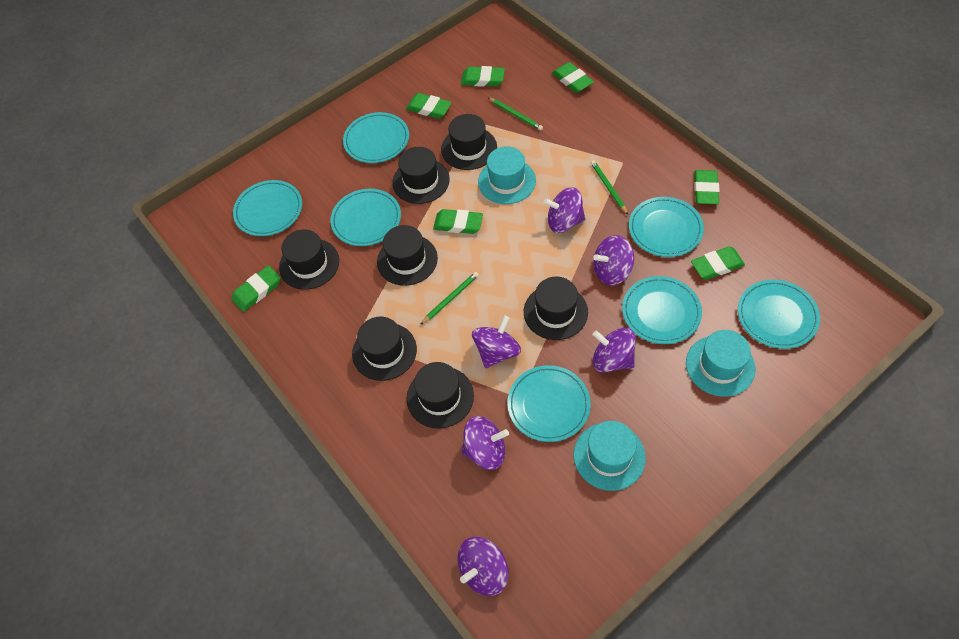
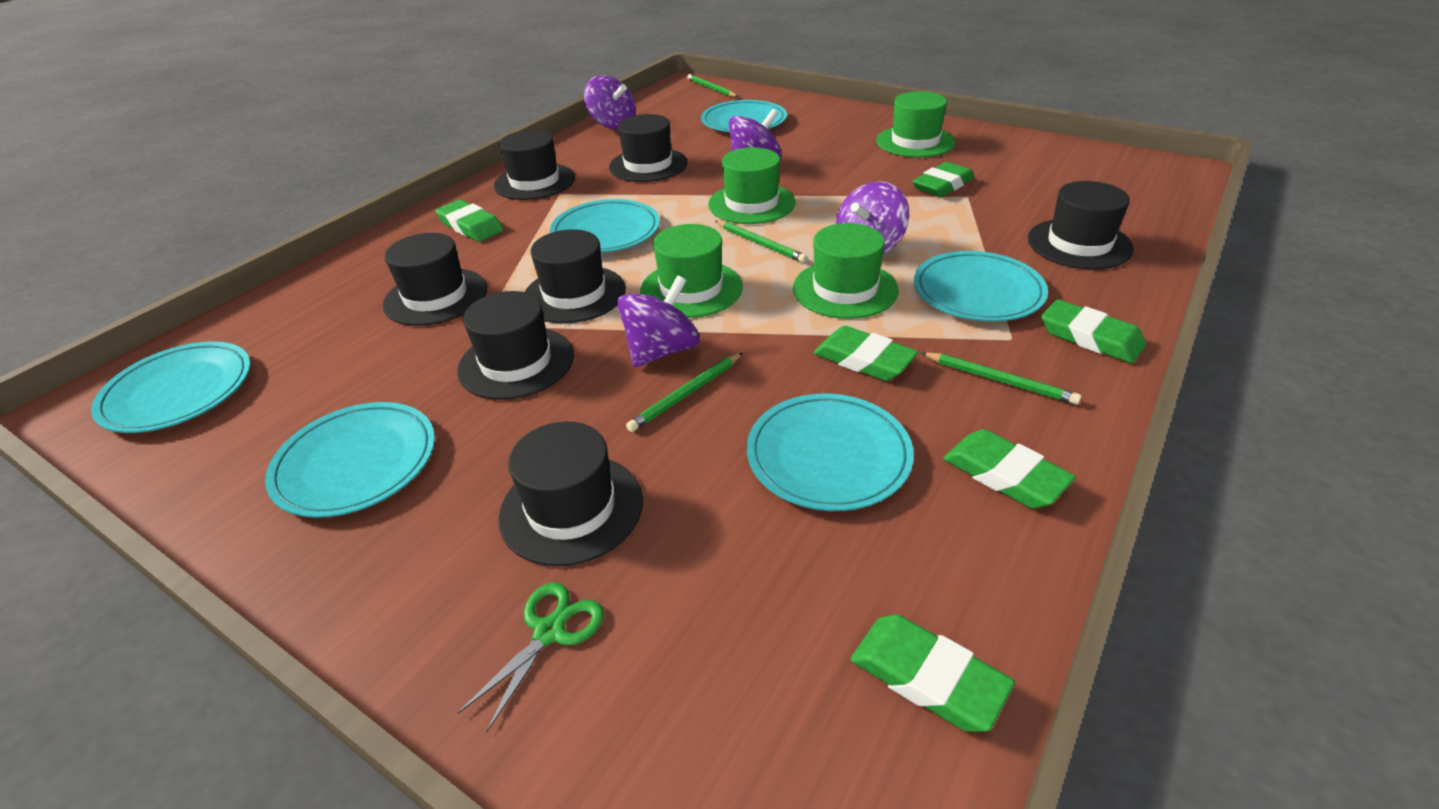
green eraser: [231,265,281,312] [406,93,452,119] [433,209,483,234] [461,66,505,87] [552,62,594,93] [691,246,745,280] [694,170,720,204] = 7 -> [435,199,504,242] [814,326,918,381] [851,615,1015,732] [912,162,974,197] [943,429,1076,509] [1041,299,1146,363] = 6
green hat: none = 0 -> [640,224,743,318] [708,147,796,224] [793,223,899,319] [876,91,956,157] = 4
green pencil: [420,272,479,325] [488,97,543,131] [591,160,628,215] = 3 -> [626,352,743,432] [687,74,738,97] [715,221,807,263] [921,352,1081,405] = 4
green scissors: none = 0 -> [458,583,604,733] = 1
purple spinning top: [457,537,509,596] [462,416,509,470] [472,316,521,368] [543,187,585,233] [592,328,636,373] [593,235,634,286] = 6 -> [584,75,636,130] [617,275,700,368] [729,109,782,159] [836,181,909,254] = 4
turquoise hat: [478,146,536,204] [573,421,646,491] [686,330,755,397] = 3 -> none = 0
turquoise plate: [233,180,302,236] [330,189,401,246] [343,112,409,163] [507,365,591,442] [622,276,702,344] [629,197,704,257] [738,280,820,349] = 7 -> [91,341,251,433] [265,402,435,518] [550,199,660,253] [701,100,787,132] [747,394,914,511] [914,251,1048,322] = 6

